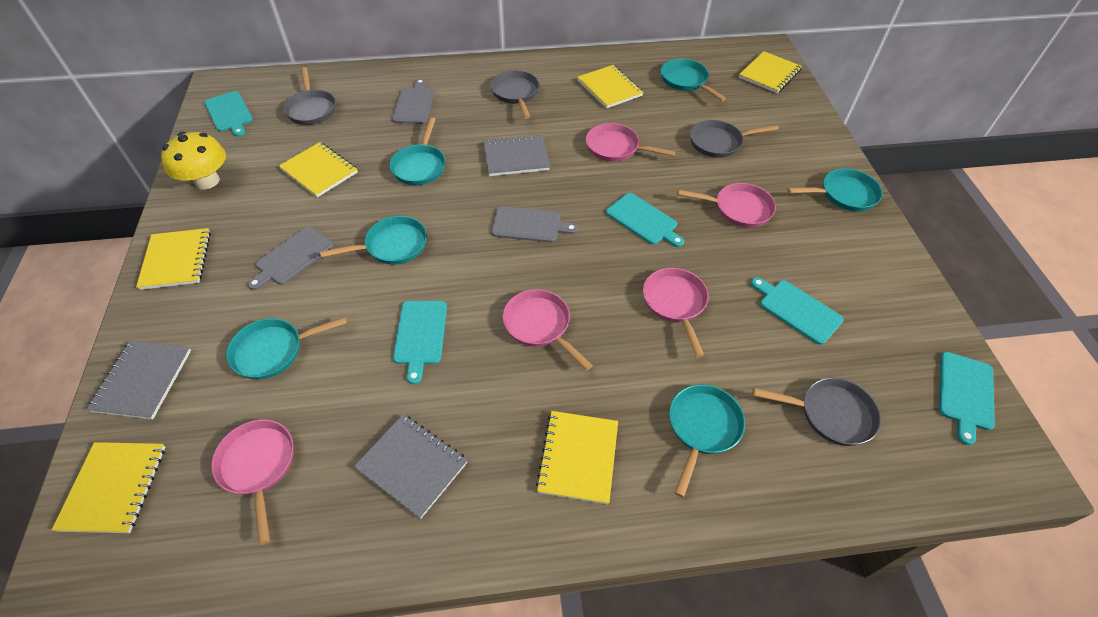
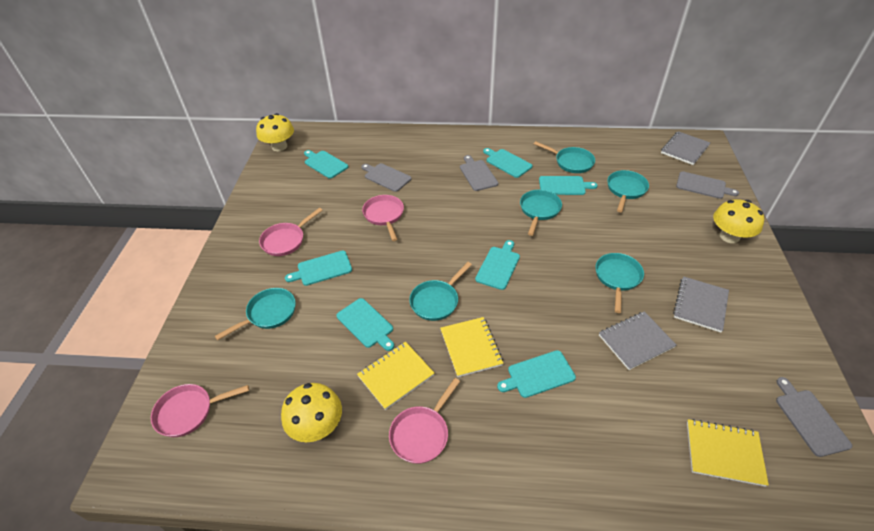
grey cutting board: [248,226,334,290] [392,78,435,124] [491,206,578,243] = 3 -> [361,163,412,192] [460,155,498,191] [676,171,739,199] [776,377,852,457] = 4
grey pan: [283,67,336,125] [490,70,539,119] [690,120,779,158] [752,377,881,446] = 4 -> none = 0
pink pan: [211,419,294,545] [503,289,593,370] [586,123,676,162] [643,268,709,358] [677,183,776,228] = 5 -> [151,384,249,437] [259,208,322,256] [362,195,404,241] [389,378,460,464] = 4
turquoise cutting board: [204,91,253,137] [393,301,447,384] [606,193,684,247] [751,277,844,345] [939,352,995,445] = 5 -> [285,251,352,286] [304,150,348,179] [336,298,394,351] [475,240,520,290] [483,148,533,178] [497,350,576,398] [539,176,598,195] = 7
yellow mushroom: [161,132,226,190] = 1 -> [256,113,294,151] [281,383,342,442] [713,199,764,243] = 3
yellow notebook: [52,442,165,533] [136,228,211,290] [279,142,358,198] [536,411,618,504] [577,65,644,109] [739,51,802,93] = 6 -> [357,342,434,410] [440,317,503,377] [687,419,769,487] = 3

